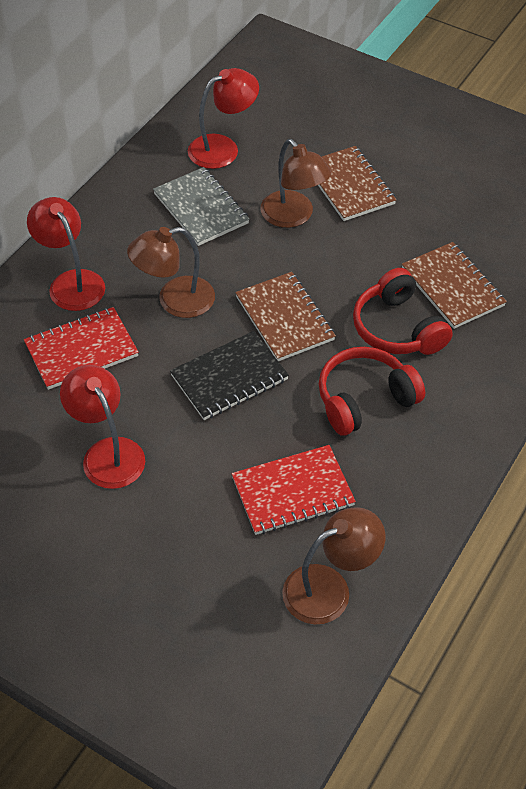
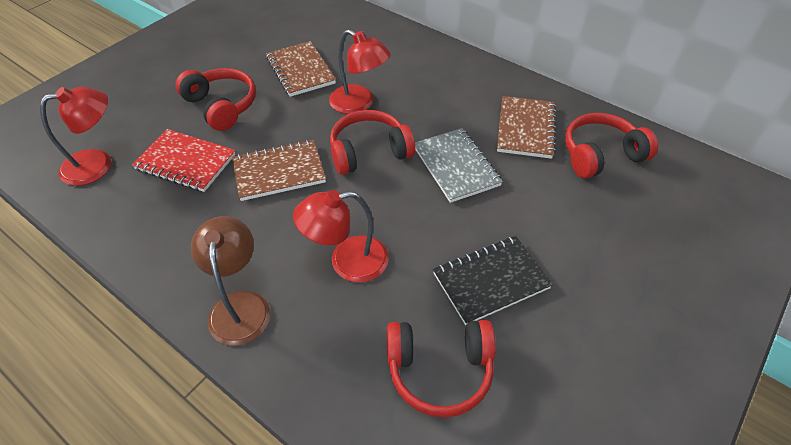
brown lamp: [127,227,215,318] [260,139,332,228] [282,507,385,625] = 3 -> [191,216,270,346] = 1
red headphones: [319,347,425,435] [353,268,453,355] = 2 -> [175,68,256,131] [330,110,415,175] [387,320,496,418] [565,113,658,178] = 4
red notebook: [24,307,139,390] [232,445,356,535] = 2 -> [132,129,236,192] = 1

